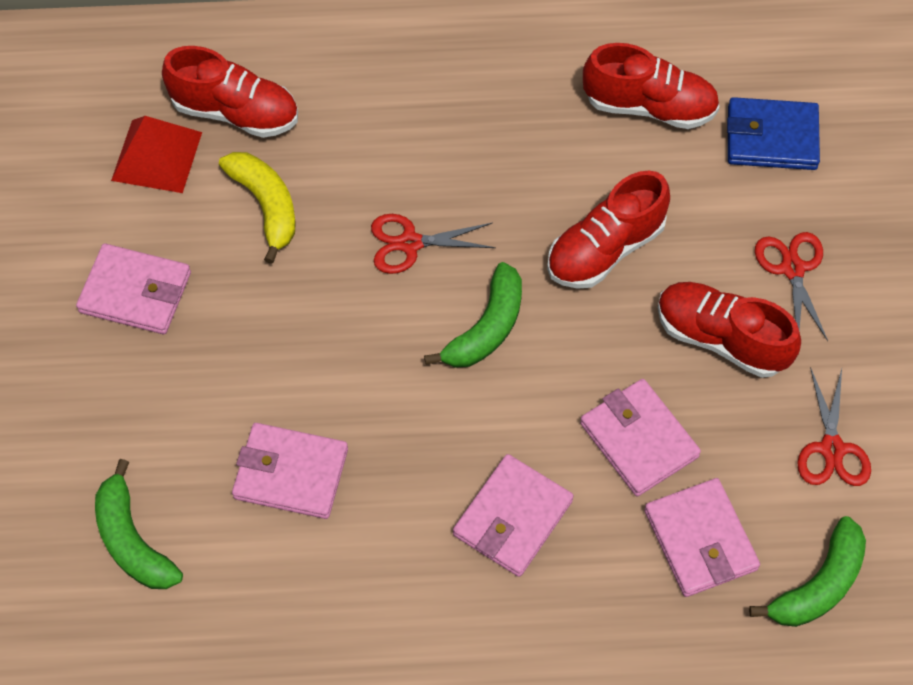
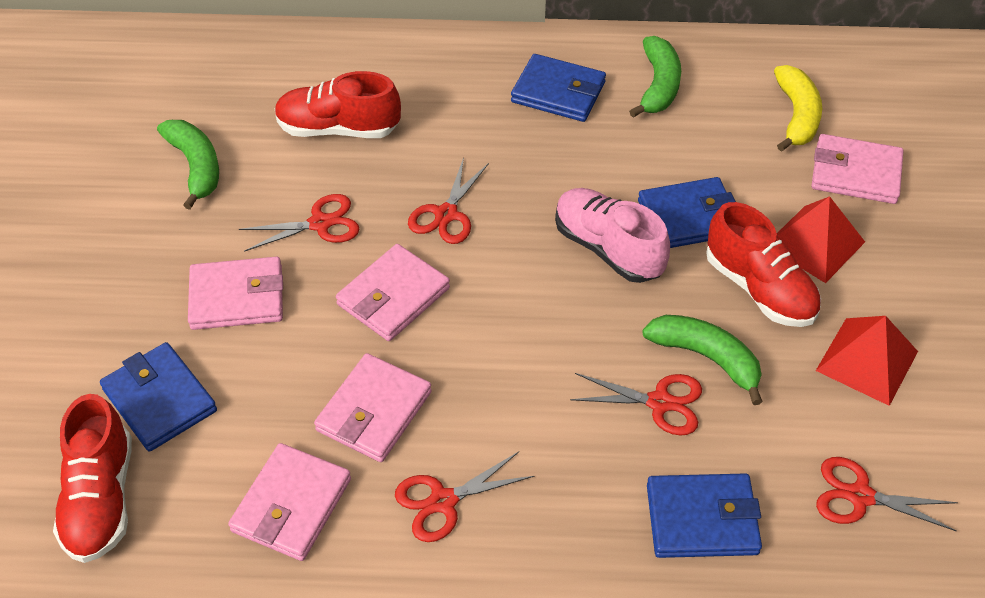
blue wallet: [727,97,820,170] = 1 -> [100,342,217,452] [511,54,606,122] [638,177,736,248] [647,473,762,558] = 4
pink shoe: none = 0 -> [555,188,670,283] = 1
red pyramid: [111,116,202,193] = 1 -> [777,196,865,283] [816,316,918,406] = 2
red scissors: [371,214,496,274] [755,232,828,341] [797,367,871,486] = 3 -> [239,194,359,252] [395,452,534,542] [408,157,489,244] [570,373,702,436] [816,457,958,532] = 5
red shoe: [162,46,298,138] [547,171,670,289] [583,43,720,129] [658,282,801,378] = 4 -> [53,394,132,563] [275,71,401,138] [706,202,821,327] = 3

